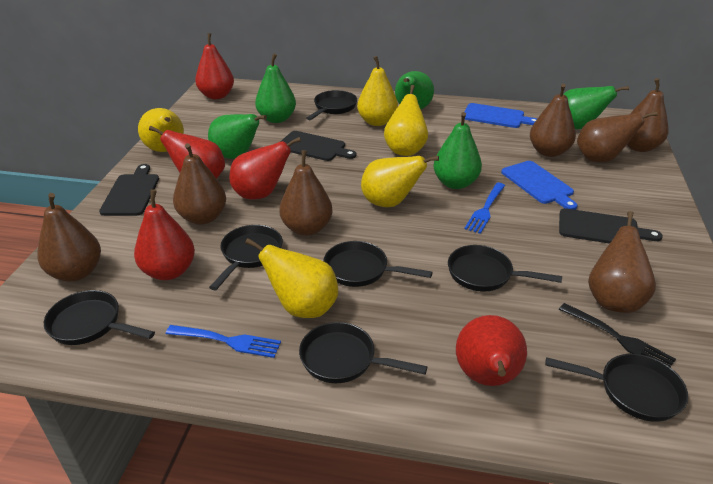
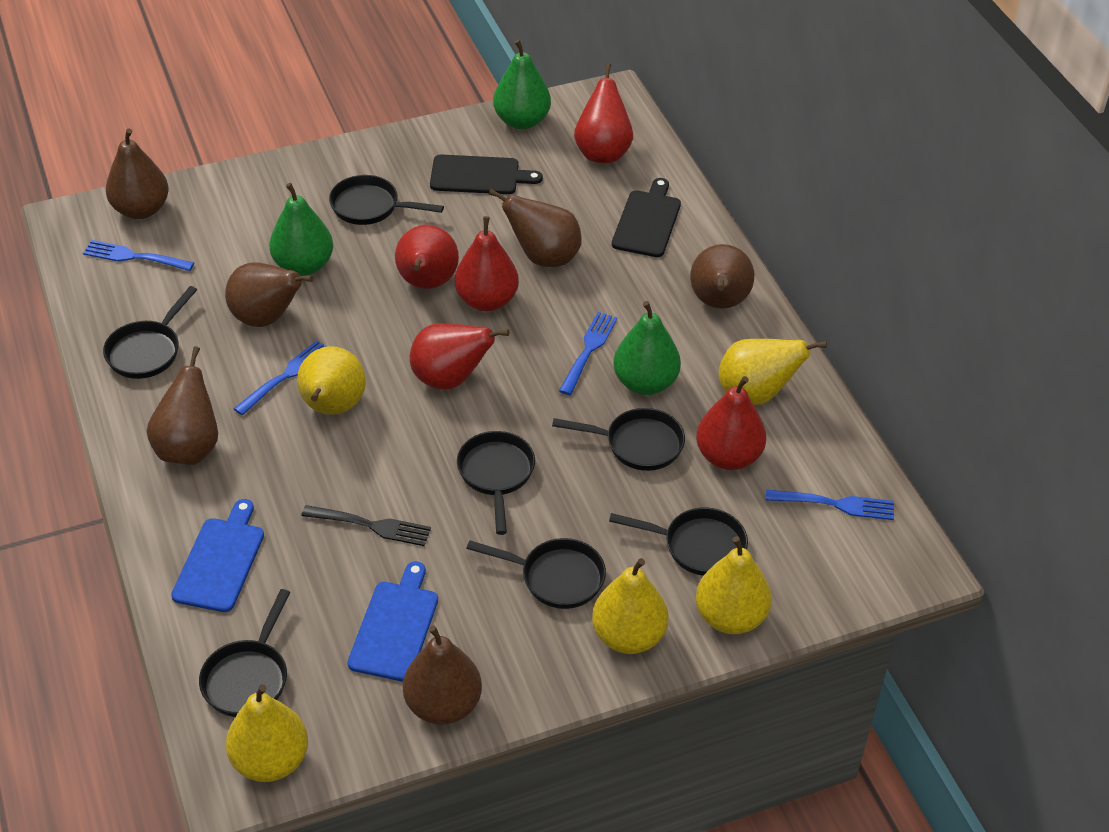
black cutting board: [99,164,159,216] [280,131,357,161] [559,208,663,244] = 3 -> [430,154,543,194] [612,178,681,257] = 2
blue fork: [166,325,281,358] [464,183,505,234] = 2 -> [83,240,194,271] [234,341,327,415] [559,312,618,395] [766,490,894,520] = 4
brown pear: [38,193,101,281] [173,143,226,225] [280,150,333,236] [530,84,576,157] [577,111,657,162] [588,211,656,313] [627,78,669,152] = 7 -> [106,128,169,219] [147,346,218,465] [225,262,313,327] [403,625,482,725] [489,189,582,267] [690,244,754,309] = 6
green pear: [208,114,267,159] [255,54,296,123] [395,71,434,109] [433,112,482,189] [563,86,629,129] = 5 -> [269,183,333,276] [493,39,551,129] [613,301,681,395] = 3

